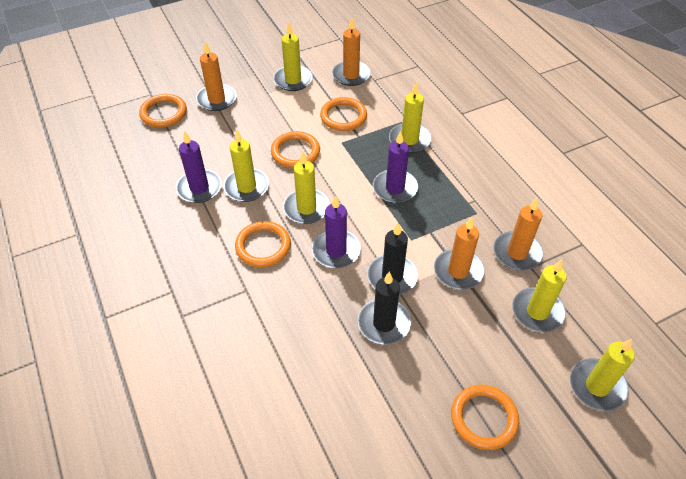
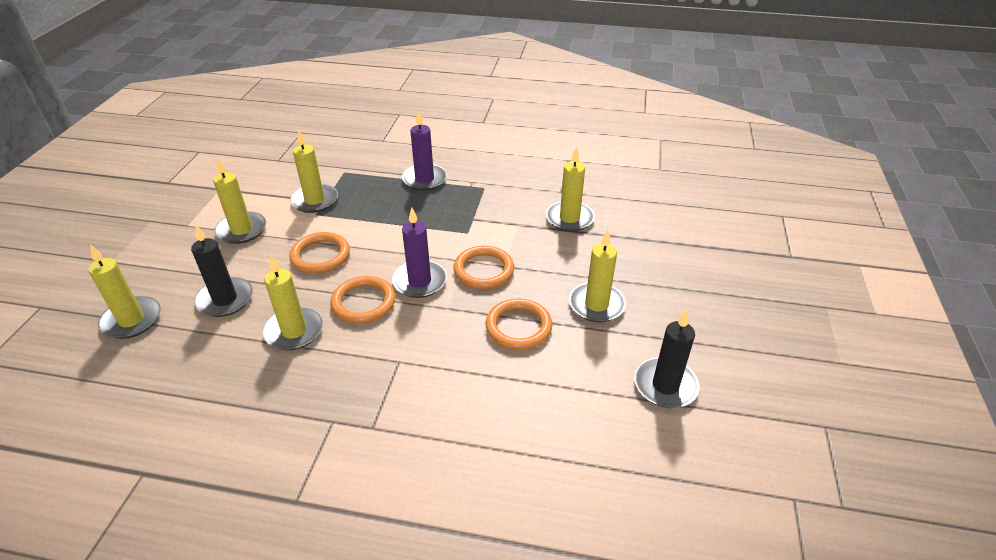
orange candle: [196,41,236,111] [332,18,371,86] [434,217,484,290] [493,198,543,270] = 4 -> none = 0
orange ring: [139,94,187,127] [235,221,291,267] [271,131,320,168] [320,97,367,131] [451,385,519,450] = 5 -> [289,232,350,274] [330,276,396,324] [453,246,514,289] [486,299,552,350] = 4
purple candle: [176,131,222,203] [312,195,361,268] [373,131,418,203] = 3 -> [392,207,447,298] [402,110,447,191] = 2

